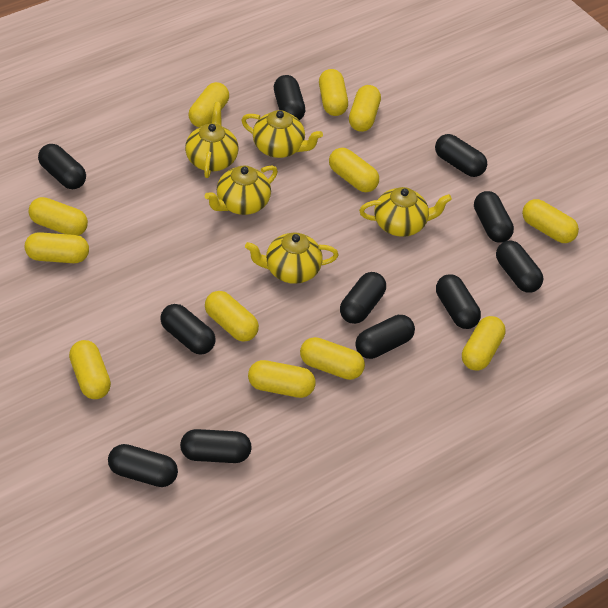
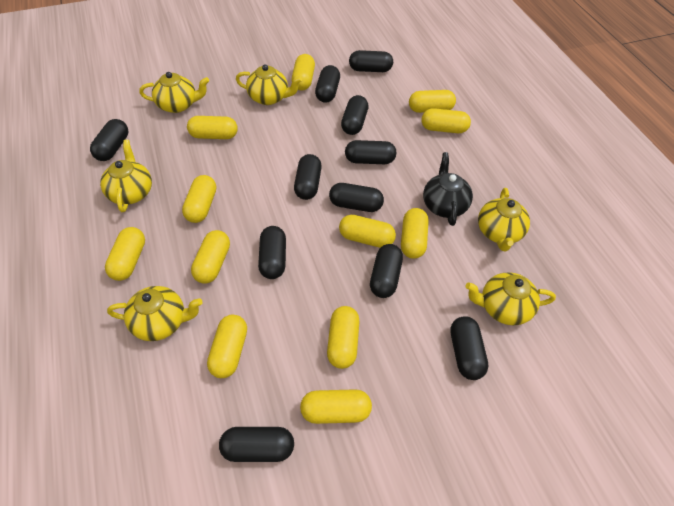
black teapot: none = 0 -> [423,152,473,226] = 1
yellow teapot: [185,102,238,178] [205,165,278,215] [241,110,323,158] [245,232,338,284] [359,187,452,237] = 5 -> [100,140,152,212] [107,286,203,341] [139,72,209,113] [236,64,302,105] [465,272,556,325] [478,188,530,251] = 6

